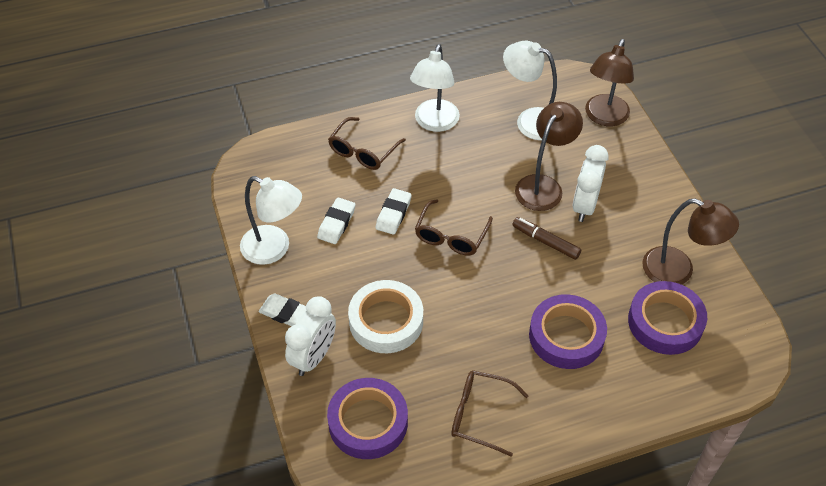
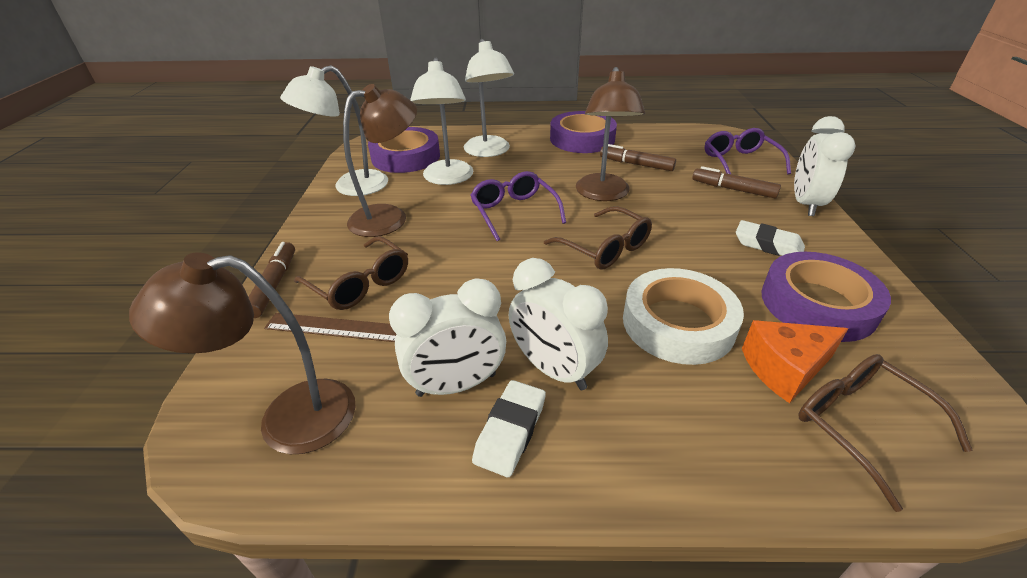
brown marker: [512,217,581,260] = 1 -> [248,242,295,318] [600,144,676,171] [692,166,781,198] = 3
brown ruler: none = 0 -> [264,313,396,342] = 1
orange cheese: none = 0 -> [742,320,848,403] = 1
purple glasses: none = 0 -> [470,171,566,241] [704,128,791,174] = 2
white clock: [285,296,336,376] [572,145,609,222] = 2 -> [389,278,506,397] [509,258,608,390] [794,116,856,216] = 3
white eraser: [258,293,306,326] [317,197,355,244] [376,188,411,235] = 3 -> [472,380,546,477] [736,220,805,256] = 2

